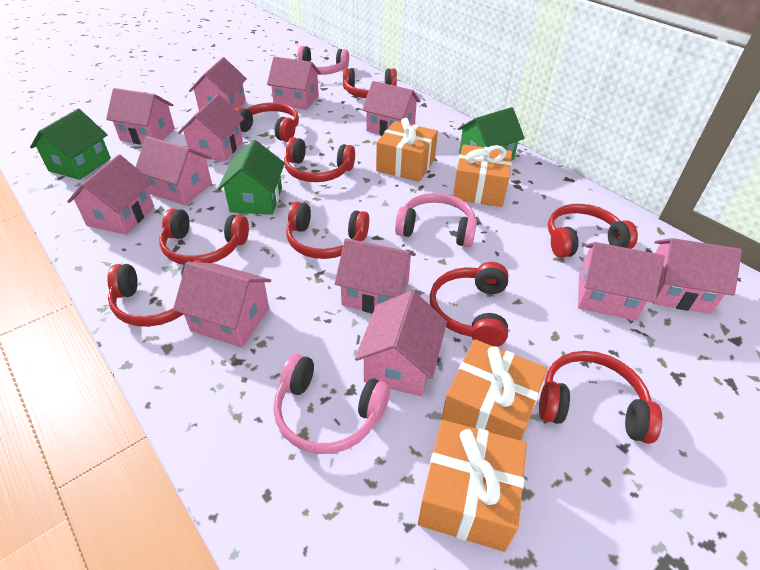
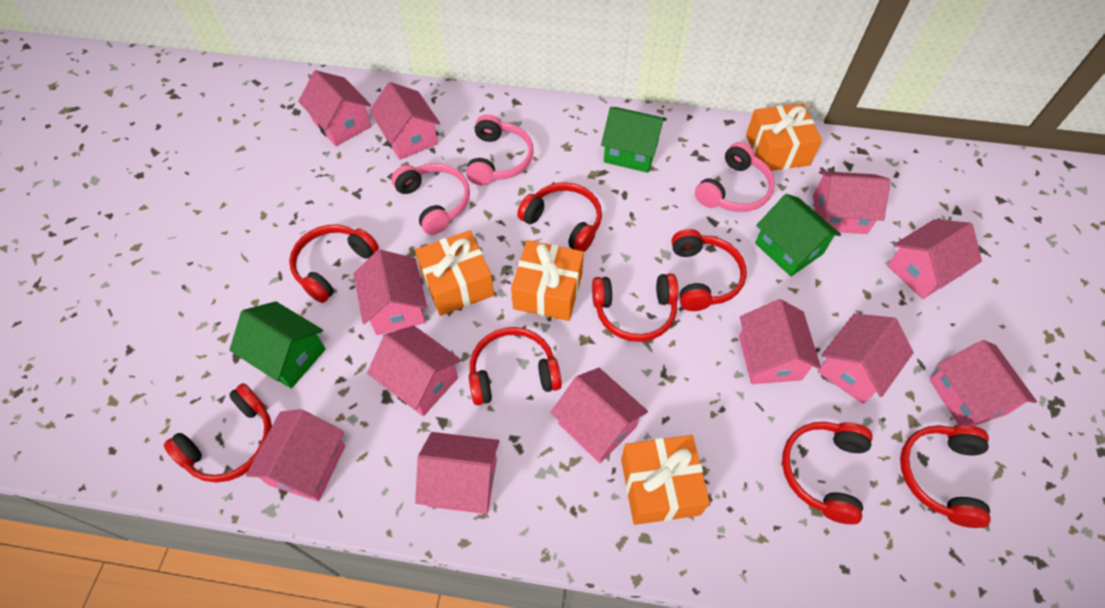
red headphones: [107,260,204,327] [159,208,249,265] [235,103,299,142] [284,137,355,182] [286,202,369,259] [343,68,397,98] [430,262,508,347] [539,351,662,444] [548,204,638,258] = 9 -> [164,383,272,483] [289,224,379,303] [469,327,562,405] [517,182,602,252] [592,273,678,342] [672,229,747,311] [782,422,873,524] [900,425,991,528] = 8

